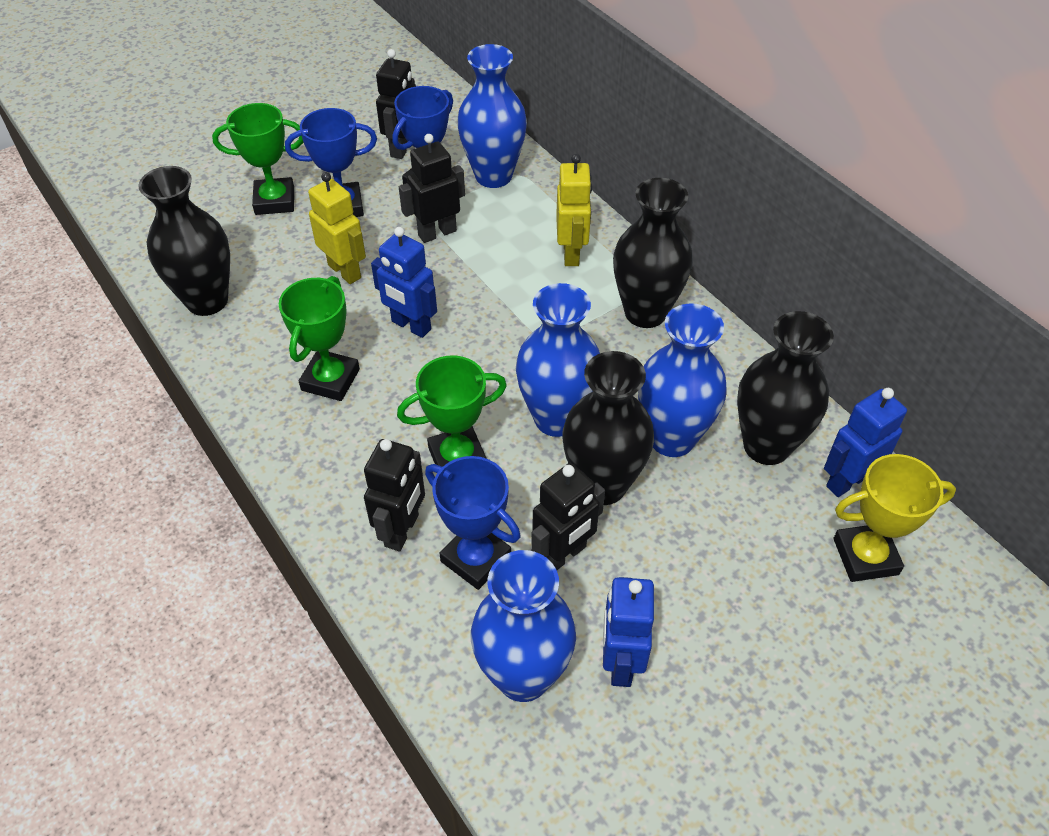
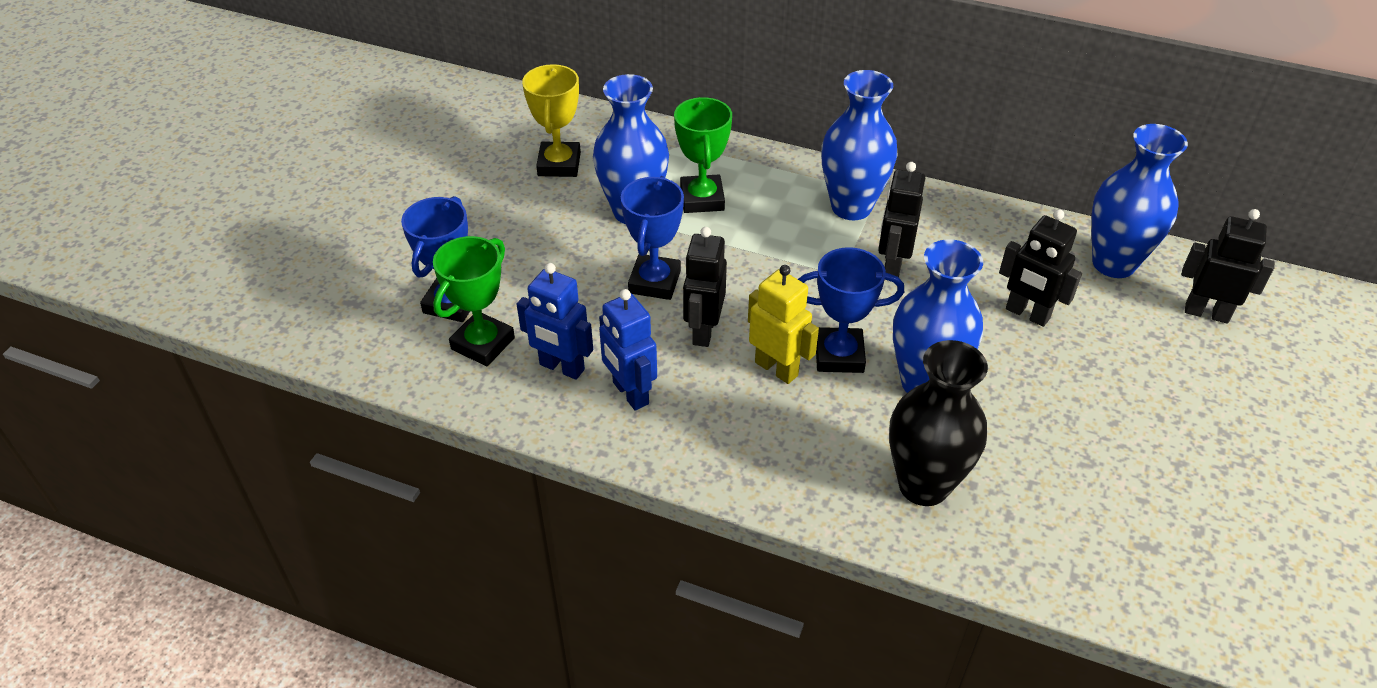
black vase: [138,166,230,316] [562,351,654,505] [613,178,693,328] [737,311,834,465] = 4 -> [889,340,988,506] = 1
blue robot: [371,227,437,338] [603,577,654,687] [824,388,907,497] = 3 -> [517,263,593,380] [599,289,657,411] = 2
green trophy: [212,103,304,215] [279,276,360,401] [397,356,507,467] = 3 -> [433,236,515,366] [674,97,732,213] = 2
yellow robot: [308,172,366,284] [556,154,592,266] = 2 -> [748,265,819,384] = 1

